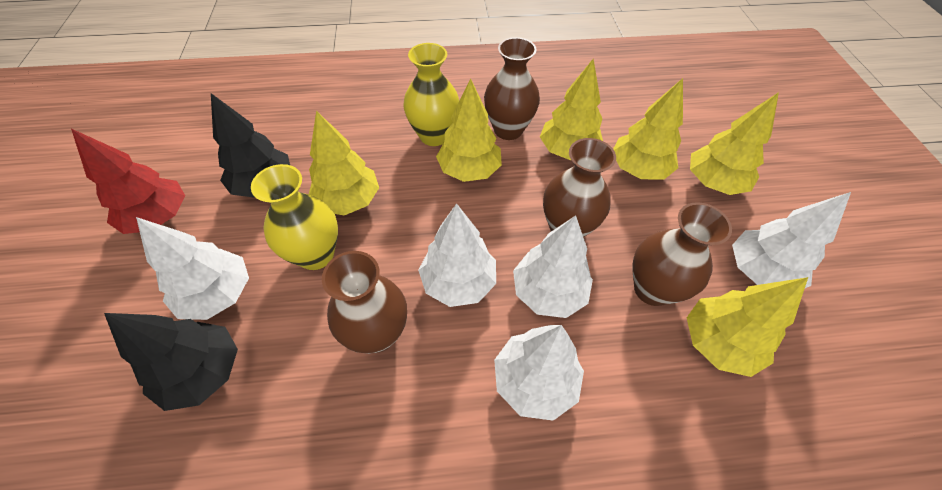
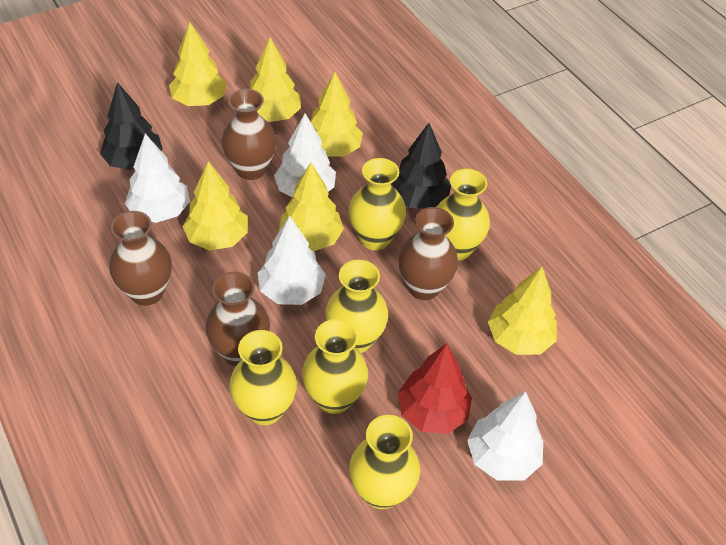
white tree: [136,217,249,320] [418,203,496,307] [494,325,584,421] [513,216,593,318] [732,192,851,288] = 5 -> [125,134,190,223] [258,216,326,305] [274,113,336,197] [467,391,543,481] = 4
yellow vase: [251,164,338,270] [403,43,459,146] = 2 -> [229,330,297,425] [302,319,368,414] [325,260,388,353] [349,158,406,250] [349,415,420,509] [437,169,490,261] = 6

